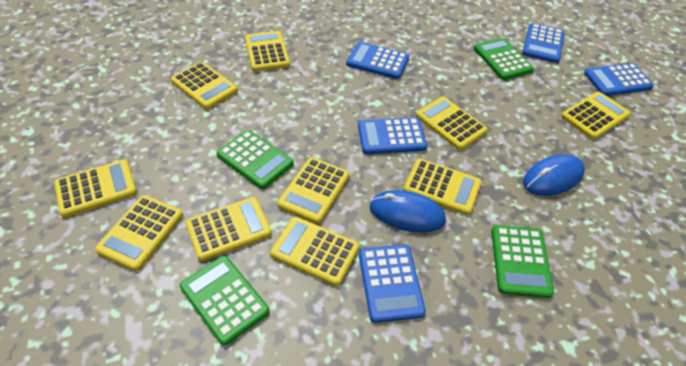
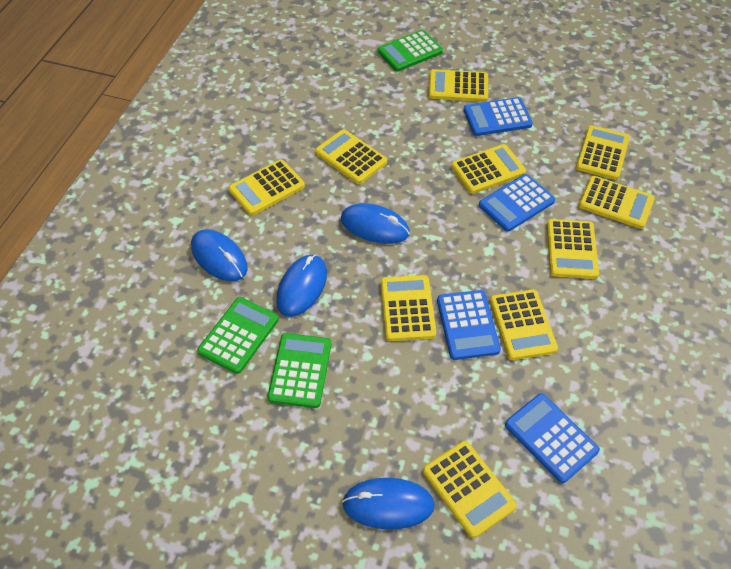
blue calculator: [346,42,409,79] [358,117,427,154] [359,245,426,323] [522,23,565,63] [584,63,654,96] = 5 -> [437,290,501,360] [464,97,533,136] [479,174,555,232] [505,393,600,483] = 4
blue mouse: [370,190,446,233] [523,154,585,196] = 2 -> [191,229,248,281] [276,254,327,317] [341,203,410,244] [342,478,435,530] = 4
green calculator: [180,256,269,346] [216,130,294,189] [474,38,534,80] [491,225,554,298] = 4 -> [197,297,279,374] [268,333,331,408] [377,30,443,72] = 3

